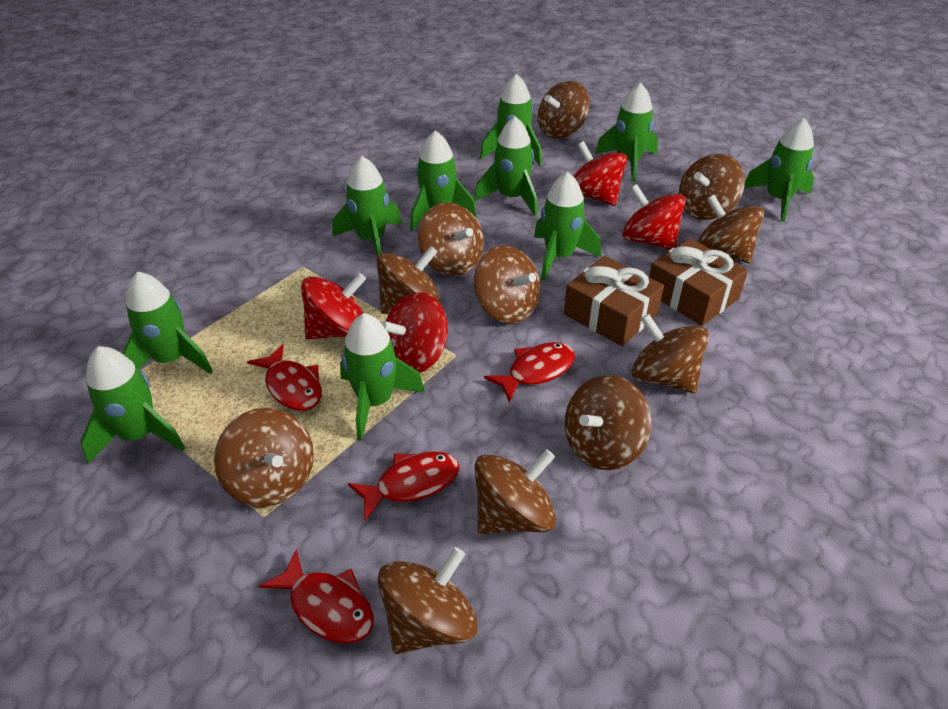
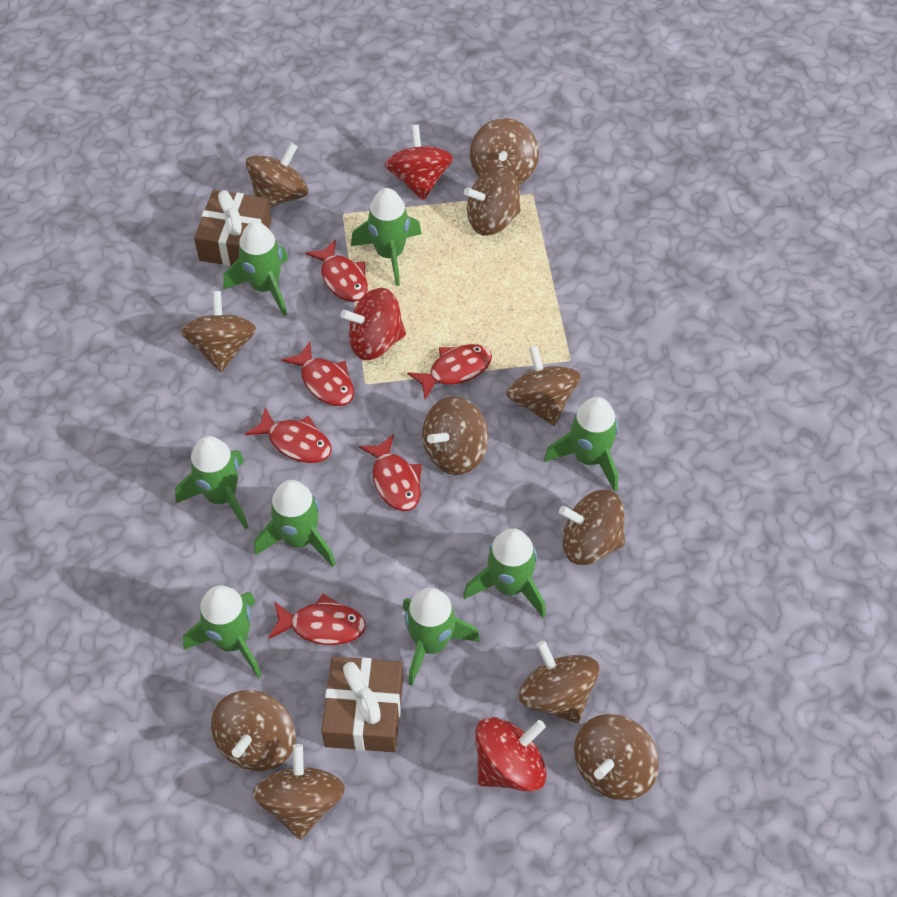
green rocket: [80,346,185,464] [122,272,213,374] [333,156,402,256] [340,313,425,441] [410,130,477,231] [474,116,537,216] [480,74,542,165] [534,172,601,281] [595,83,658,182] [744,118,814,222] = 10 -> [175,436,249,530] [183,585,262,678] [223,222,288,316] [254,480,336,567] [351,188,422,286] [402,588,480,686] [463,528,546,618] [544,397,618,492] = 8
red fish: [247,344,322,411] [259,549,374,644] [348,451,460,521] [484,342,575,403] = 4 -> [245,407,332,463] [268,594,366,645] [282,342,354,406] [306,239,368,302] [359,434,422,511] [407,344,492,399] = 6
red spinning top: [301,273,366,339] [381,292,448,373] [573,141,627,206] [622,184,686,250] = 4 -> [341,288,406,360] [385,125,453,200] [475,717,547,792] = 3

